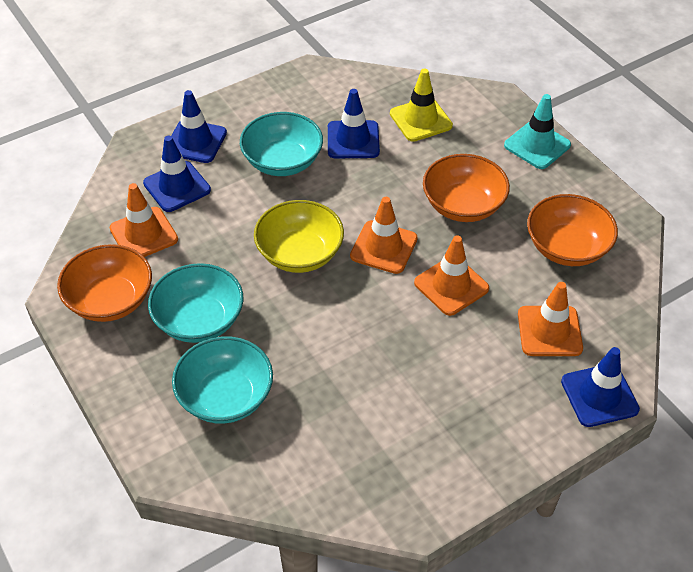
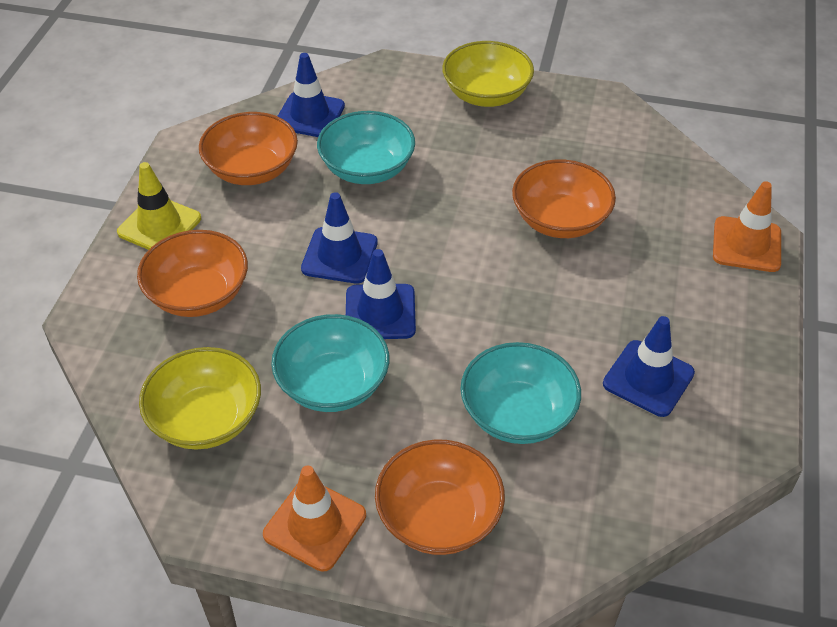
orange bowl: [57,244,152,322] [423,154,510,222] [527,194,618,266] = 3 -> [137,230,248,317] [199,112,298,185] [375,439,505,555] [512,159,616,238] = 4
orange traffic cone: [109,183,178,257] [350,197,418,274] [414,235,489,316] [518,282,583,356] = 4 -> [263,466,366,572] [713,181,781,272] = 2
turquoise traffic cone: [504,94,571,169] = 1 -> none = 0
yellow bowl: [254,200,344,273] = 1 -> [139,347,261,449] [442,41,534,107] = 2

